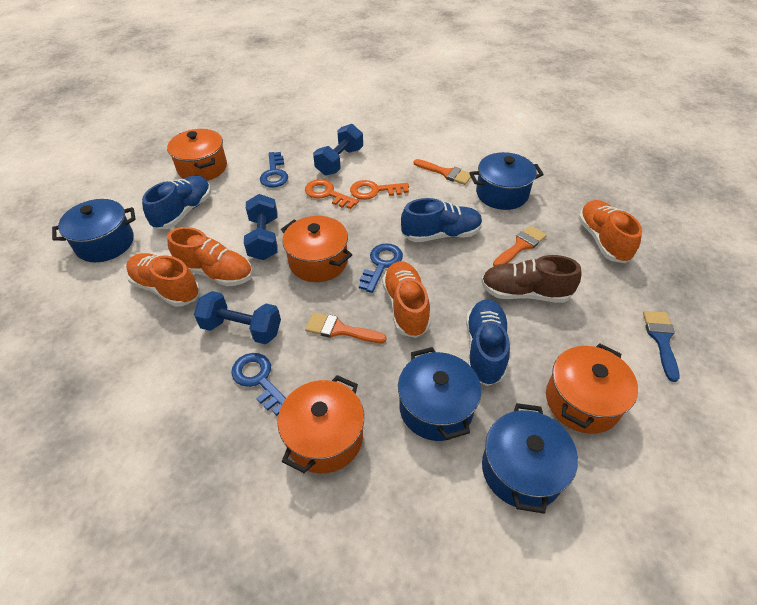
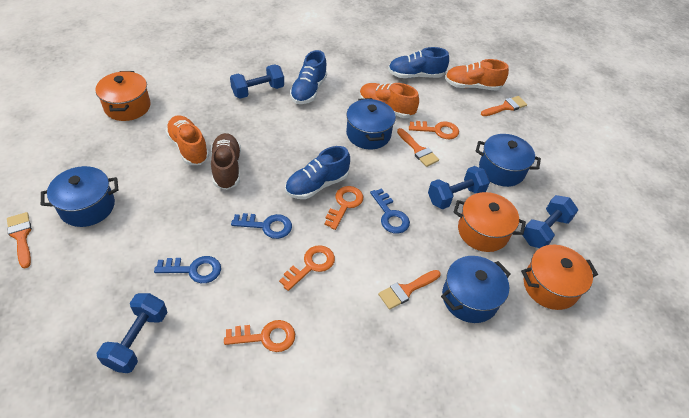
blue brush: [643,311,679,382] = 1 -> none = 0
blue dumbbell: [194,291,281,344] [244,194,278,260] [313,124,363,176] = 3 -> [97,293,167,373] [230,64,284,99] [428,166,490,209] [523,195,578,248] = 4
orange brush: [305,312,387,343] [414,159,471,185] [493,225,547,266] = 3 -> [7,212,32,269] [378,270,441,310] [397,128,439,167] [481,96,527,116] = 4
orange key: [305,179,359,209] [350,180,409,200] = 2 -> [224,320,295,352] [279,245,335,291] [324,186,363,230] [409,121,459,139] = 4
orange pot: [167,129,227,181] [278,375,364,473] [281,216,352,282] [546,343,638,434] = 4 -> [95,71,151,121] [453,192,526,252] [521,245,598,310] = 3
orange shoe: [126,253,200,307] [167,227,253,286] [382,261,431,338] [578,200,642,263] = 4 -> [165,115,209,165] [359,83,419,118] [445,59,509,91] = 3

